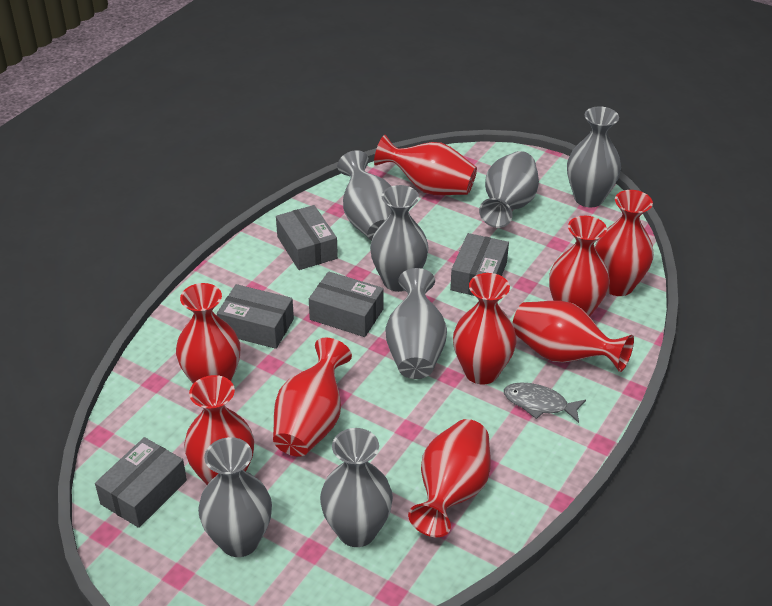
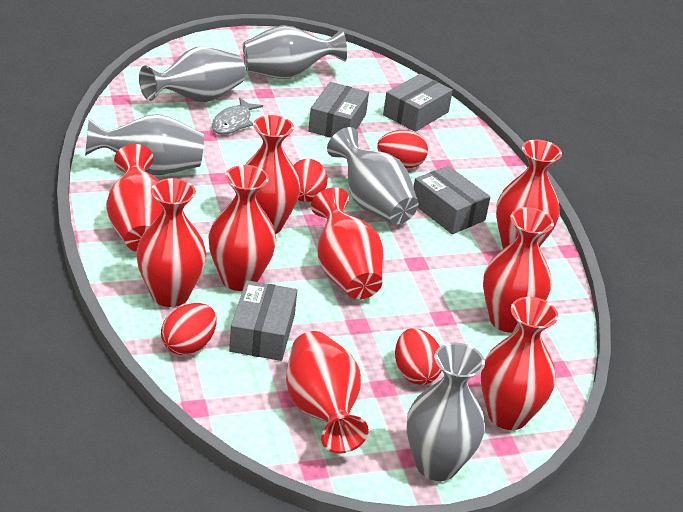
grey box: [95,437,187,528] [217,284,294,349] [276,205,338,270] [309,271,384,337] [450,233,509,296] = 5 -> [229,280,298,361] [308,82,369,138] [383,74,453,132] [413,166,490,234] = 4
grey vase: [198,437,272,557] [320,428,393,547] [337,150,392,241] [370,185,429,292] [386,268,447,379] [479,151,539,228] [567,106,621,207] = 7 -> [85,114,204,175] [139,47,245,102] [243,25,347,79] [327,127,419,225] [406,343,485,481] = 5
red egg: none = 0 -> [161,303,217,355] [293,159,328,202] [377,130,428,168] [395,328,442,385] = 4

